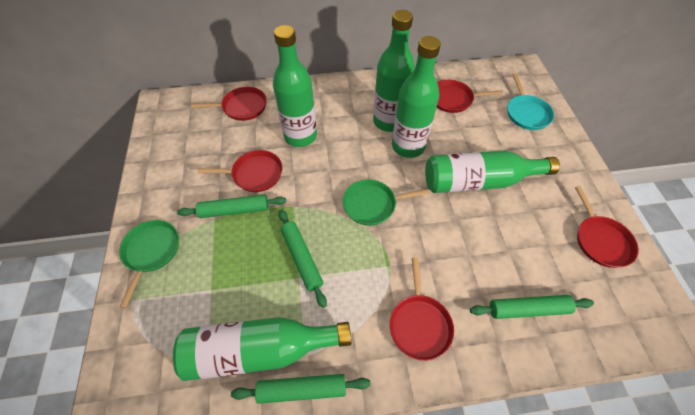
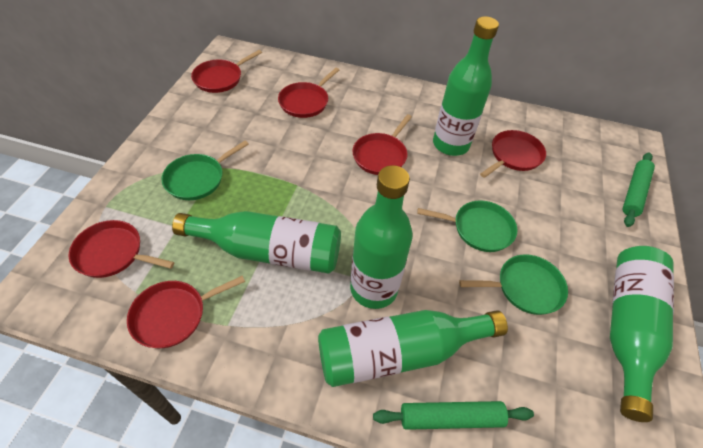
green pan: [119,220,179,308] [343,179,429,226] = 2 -> [161,140,249,200] [417,201,518,252] [459,254,568,315] = 3
green rolling pin: [177,195,286,218] [231,374,370,404] [279,209,327,308] [470,295,594,319] = 4 -> [373,401,534,430] [622,152,655,227] = 2
red pan: [191,87,267,121] [198,150,282,192] [390,257,454,361] [437,80,503,113] [575,186,639,268] = 5 -> [69,220,174,278] [127,275,245,348] [191,50,262,93] [278,68,339,118] [352,114,412,175] [480,130,546,178] = 6
turquoise pan: [507,74,554,130] = 1 -> none = 0

